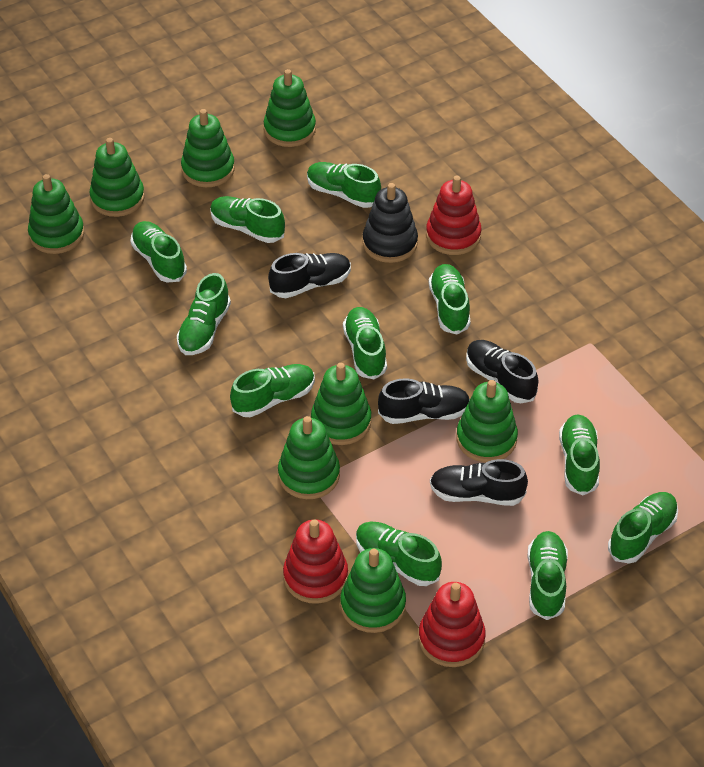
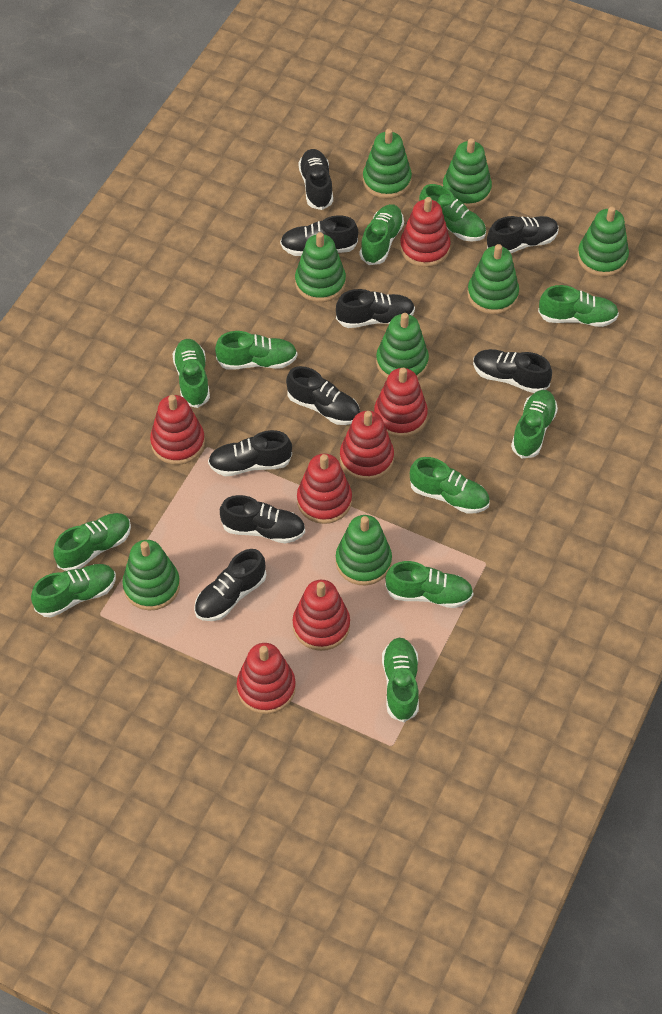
black shoe: [268,253,351,298] [378,378,470,424] [430,459,528,506] [466,340,538,403] = 4 -> [194,549,266,621] [208,430,292,476] [220,495,305,544] [280,215,358,256] [286,366,360,425] [298,149,333,210] [336,289,415,328] [473,349,552,393] [487,216,559,253] = 9
black stacking toy: [362,183,418,263] = 1 -> none = 0
red stacking toy: [283,519,348,604] [419,582,486,667] [426,176,482,255] = 3 -> [150,395,205,465] [237,643,296,714] [292,580,350,651] [297,454,352,524] [340,411,394,481] [374,368,428,438] [400,197,451,267] = 7

